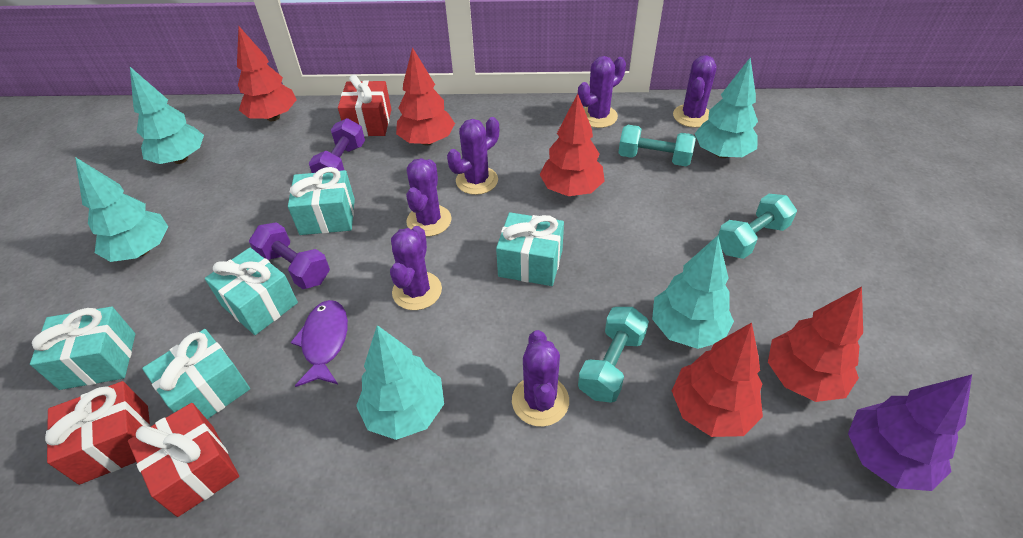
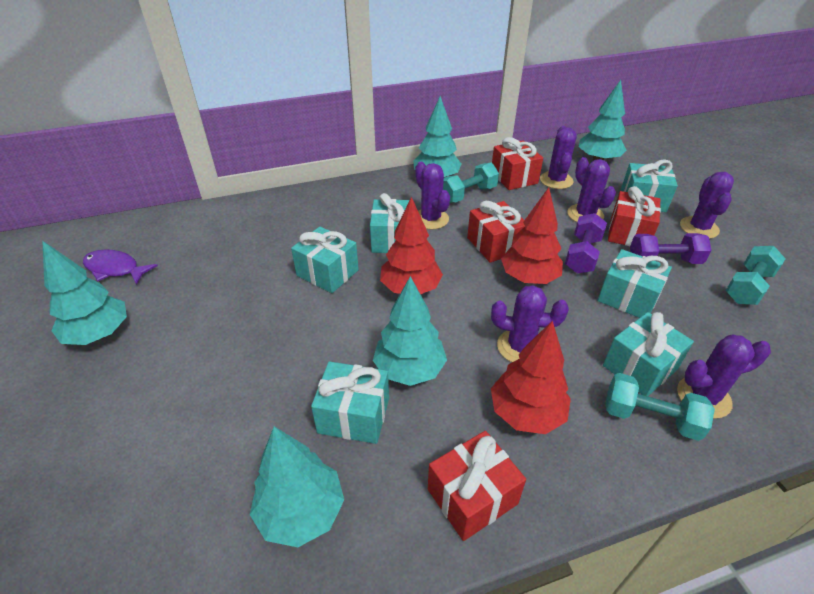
purple tree: [848,375,972,491] = 1 -> none = 0
red gift: [45,381,151,485] [128,403,239,517] [338,74,392,137] = 3 -> [428,431,526,541] [467,201,525,263] [492,137,543,190] [608,186,661,246] = 4
red tree: [237,26,297,121] [396,47,455,145] [539,93,605,196] [672,322,763,437] [768,286,863,402] = 5 -> [380,197,443,294] [491,321,571,434] [501,187,563,284] = 3
turquoise gift: [30,306,135,390] [142,329,250,419] [205,248,298,335] [288,167,355,235] [496,212,564,286] = 5 -> [291,227,359,293] [311,361,389,444] [370,193,410,253] [598,249,672,318] [603,312,694,396] [621,160,678,212] = 6

